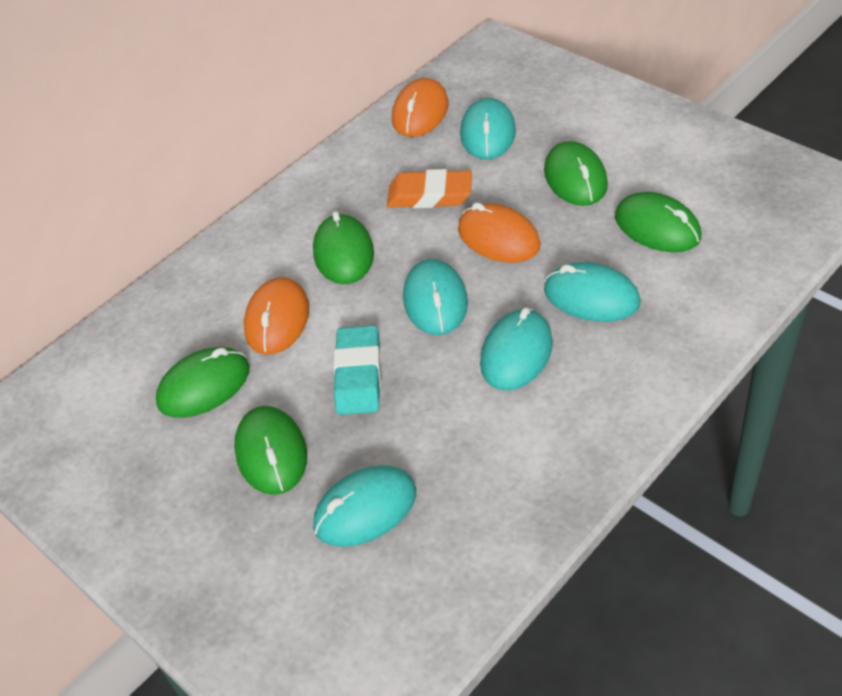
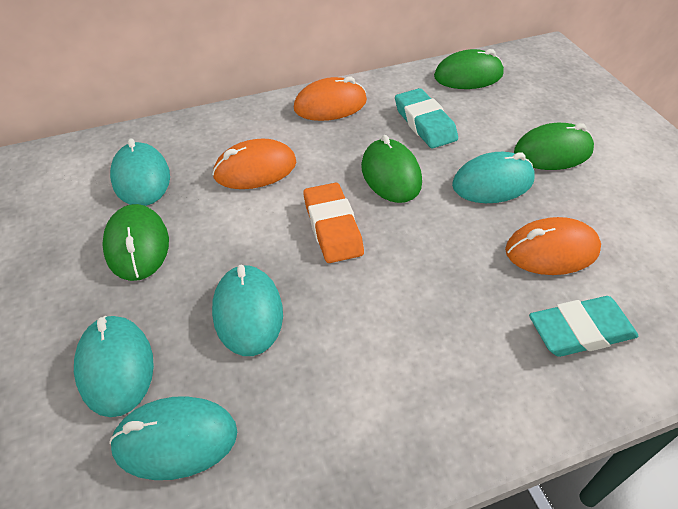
green mouse: [156,347,250,418] [234,406,307,495] [313,211,374,284] [544,141,608,206] [615,192,701,252] = 5 -> [102,204,169,281] [361,135,422,203] [434,49,504,89] [514,123,594,170] = 4
turquoise eraser: [333,325,381,415] = 1 -> [395,88,458,148] [529,296,638,357] = 2

